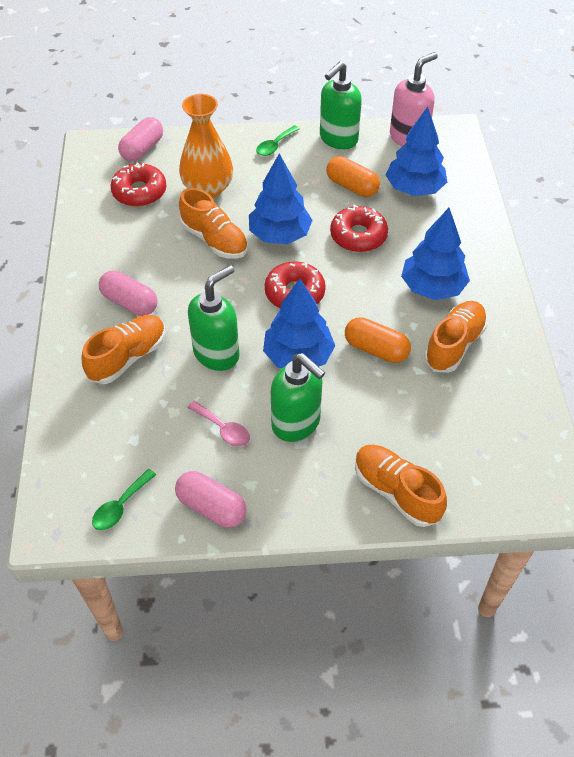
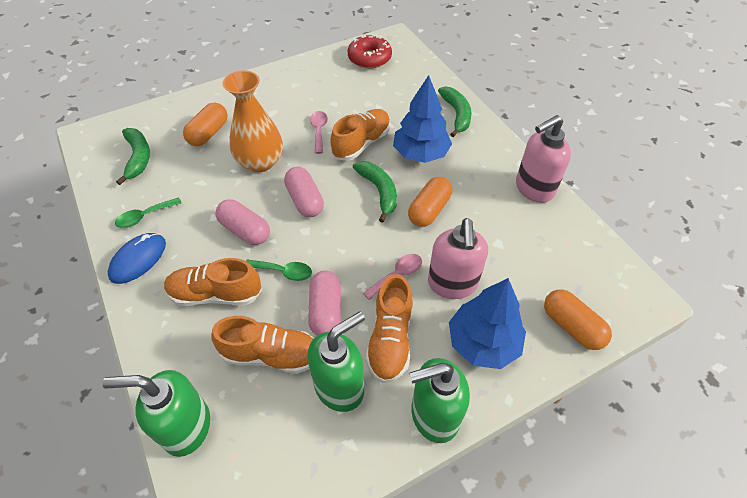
blue mouse: none = 0 -> [108,233,166,284] = 1
blue tree: [249,153,313,244] [263,279,335,369] [386,106,447,196] [401,208,470,300] = 4 -> [393,75,452,163] [449,278,526,369] = 2
green banana: none = 0 -> [116,128,150,185] [353,161,397,223] [438,86,472,137] = 3
orange capsule: [326,156,380,197] [345,317,411,363] = 2 -> [183,102,228,146] [408,177,452,227] [544,289,612,350] = 3
pink soap dispenser: [390,52,438,147] = 1 -> [428,218,488,299] [516,115,571,203] = 2
pink spoon: [187,401,250,447] = 1 -> [310,111,328,154] [363,254,422,300] = 2
red donut: [111,162,166,207] [265,261,326,308] [330,205,388,252] = 3 -> [348,35,392,69] = 1

